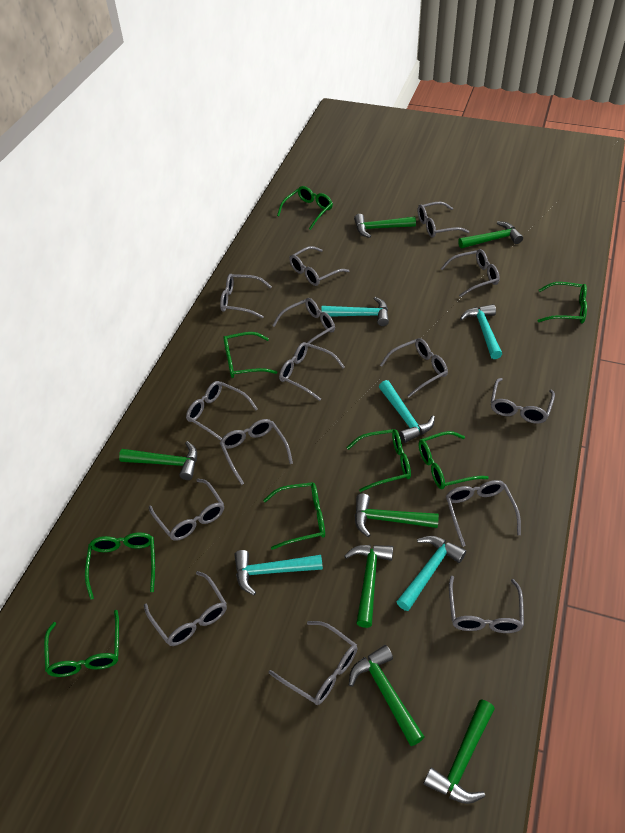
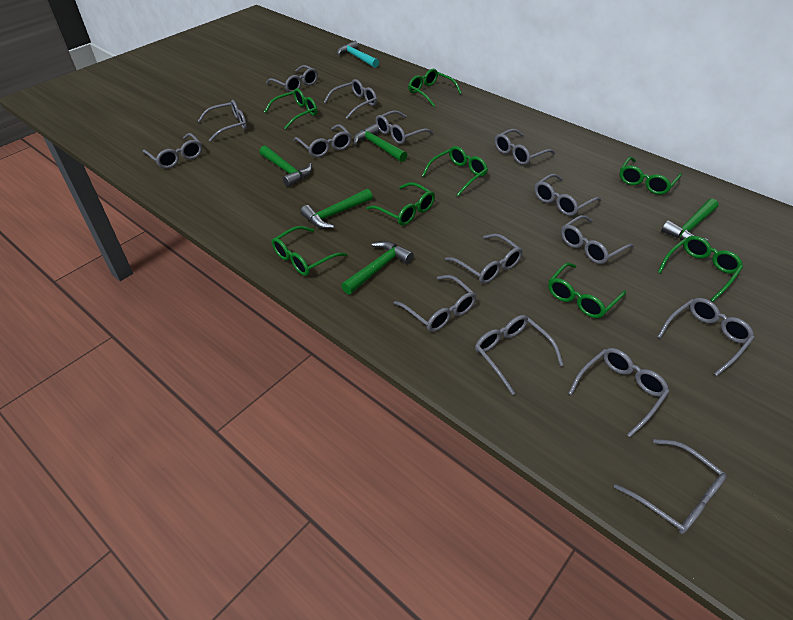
green hammer: [119,441,197,480] [344,545,393,628] [349,645,425,746] [354,214,416,238] [355,494,439,537] [424,699,495,804] [458,221,523,248] = 7 -> [259,145,312,187] [300,189,373,229] [341,241,414,295] [353,124,407,162] [661,199,719,241] = 5
turquoise hammer: [234,550,323,595] [321,297,389,326] [379,380,435,443] [396,536,466,611] [460,304,502,359] = 5 -> [337,41,379,68] = 1

